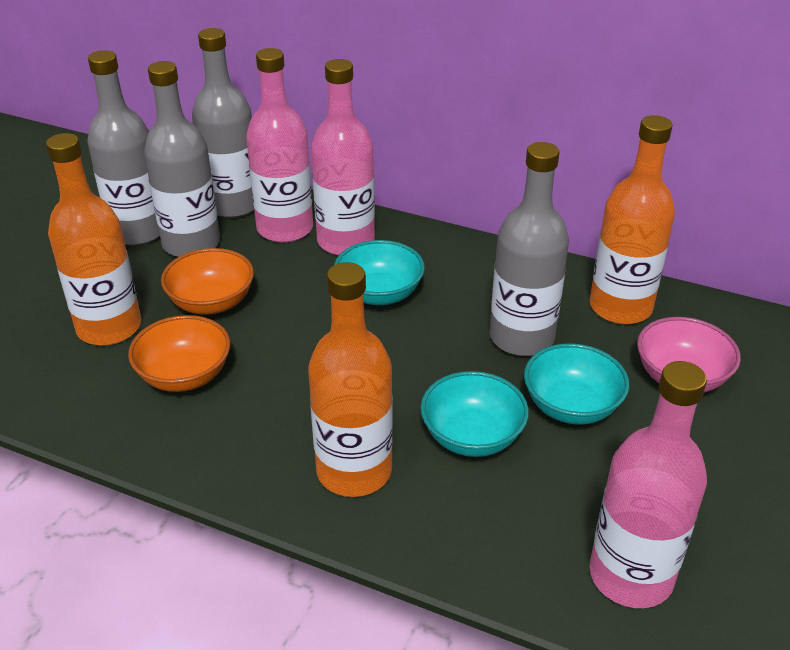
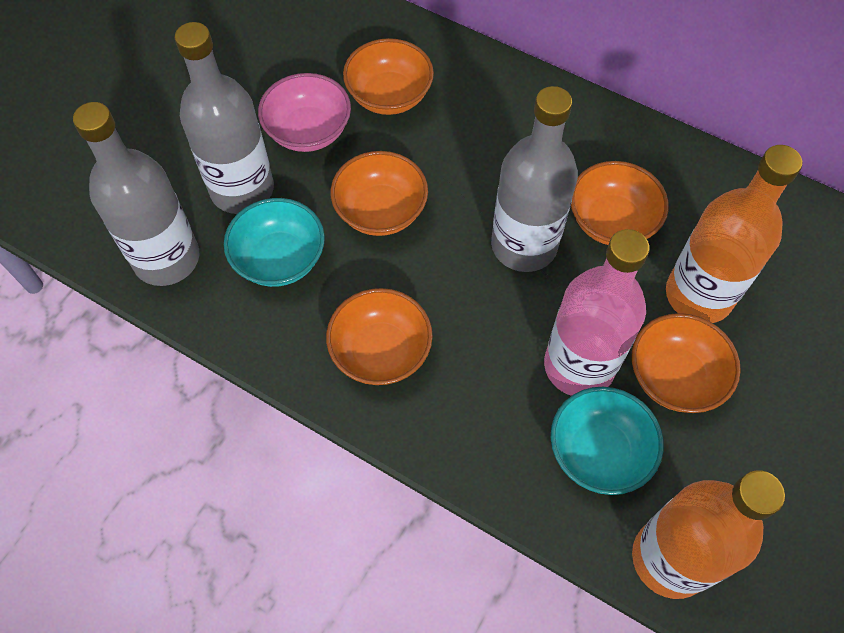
grey bottle: [87,50,160,245] [144,61,220,257] [192,28,254,218] [490,142,569,356] = 4 -> [73,102,199,286] [175,22,274,214] [491,86,578,272] = 3
orange bottle: [46,133,141,346] [308,262,393,497] [590,115,675,324] = 3 -> [632,470,785,599] [666,145,802,323] = 2
orange bowl: [128,315,230,392] [161,248,254,315] = 2 -> [326,288,433,385] [331,151,428,236] [343,38,434,115] [571,161,669,245] [632,313,741,413] = 5
pink bottle: [246,48,313,243] [311,59,375,255] [589,361,707,608] = 3 -> [544,229,650,396] = 1
turquoise bowl: [334,240,425,305] [420,371,529,457] [524,343,629,425] = 3 -> [224,198,325,287] [551,387,664,495] = 2

